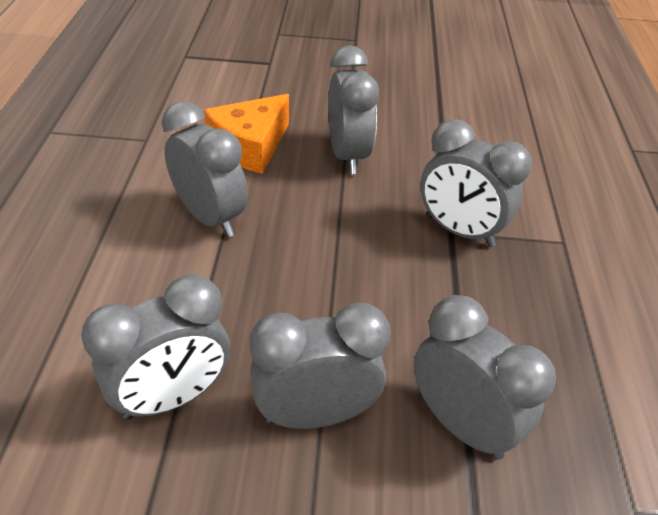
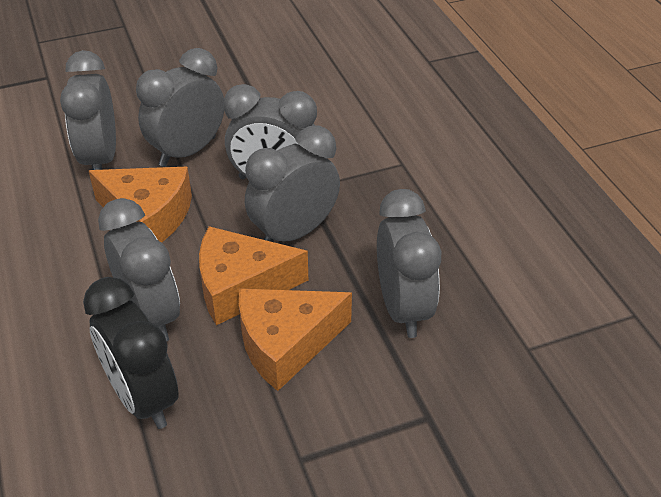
black clock: none = 0 -> [83,277,179,429] = 1
orange cheese: [204,94,289,174] = 1 -> [89,167,192,243] [199,226,308,325] [239,288,352,391] = 3

